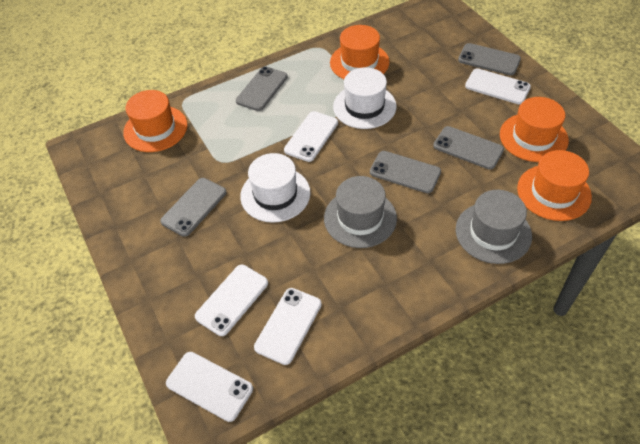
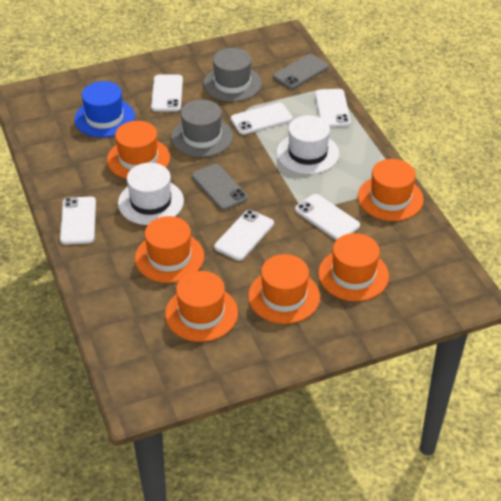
blue hat: none = 0 -> [74,81,135,138] = 1
grey phone: [160,178,226,237] [236,66,288,111] [370,151,441,193] [433,126,504,170] [458,43,521,75] = 5 -> [192,164,248,210] [273,54,329,89] = 2
orange hat: [123,90,188,152] [330,25,390,79] [500,97,569,162] [517,150,592,221] = 4 -> [107,121,170,179] [135,216,204,283] [165,271,238,342] [248,254,320,324] [318,233,389,301] [358,159,424,221] = 6
white phone: [166,352,253,422] [195,265,268,336] [254,288,322,365] [284,111,338,162] [465,68,531,104] = 5 -> [60,197,96,245] [151,75,183,112] [214,210,274,261] [231,103,293,135] [295,194,360,240] [315,89,351,127] = 6

